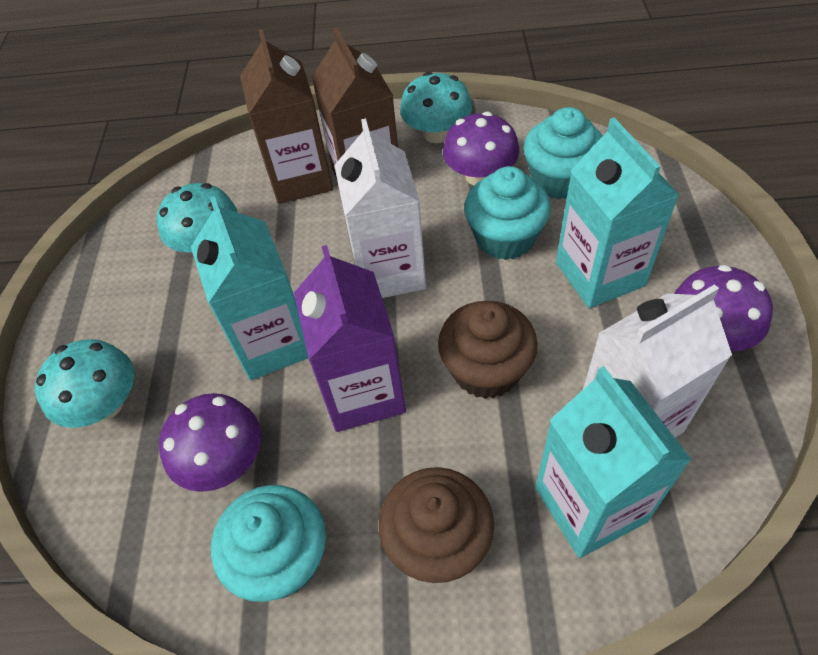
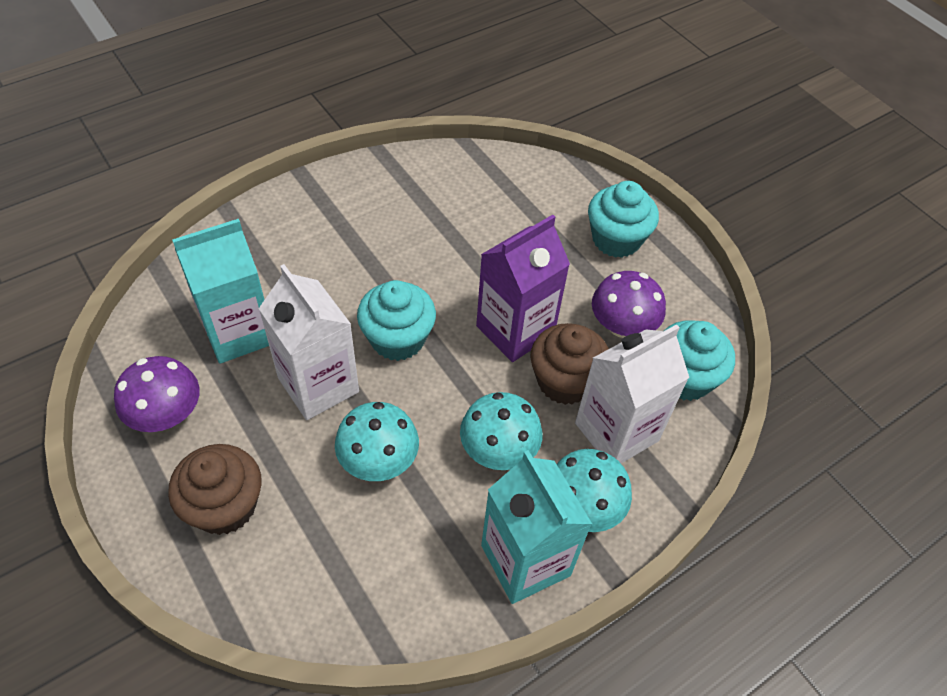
brown carton: [240,29,333,204] [312,28,398,179] = 2 -> none = 0
purple mushroom: [159,393,261,492] [443,112,519,185] [674,265,773,352] = 3 -> [114,356,200,432] [592,271,666,338] = 2
turquoise carton: [191,196,308,380] [535,366,692,558] [556,118,679,308] = 3 -> [172,219,269,364] [481,450,592,604] = 2

